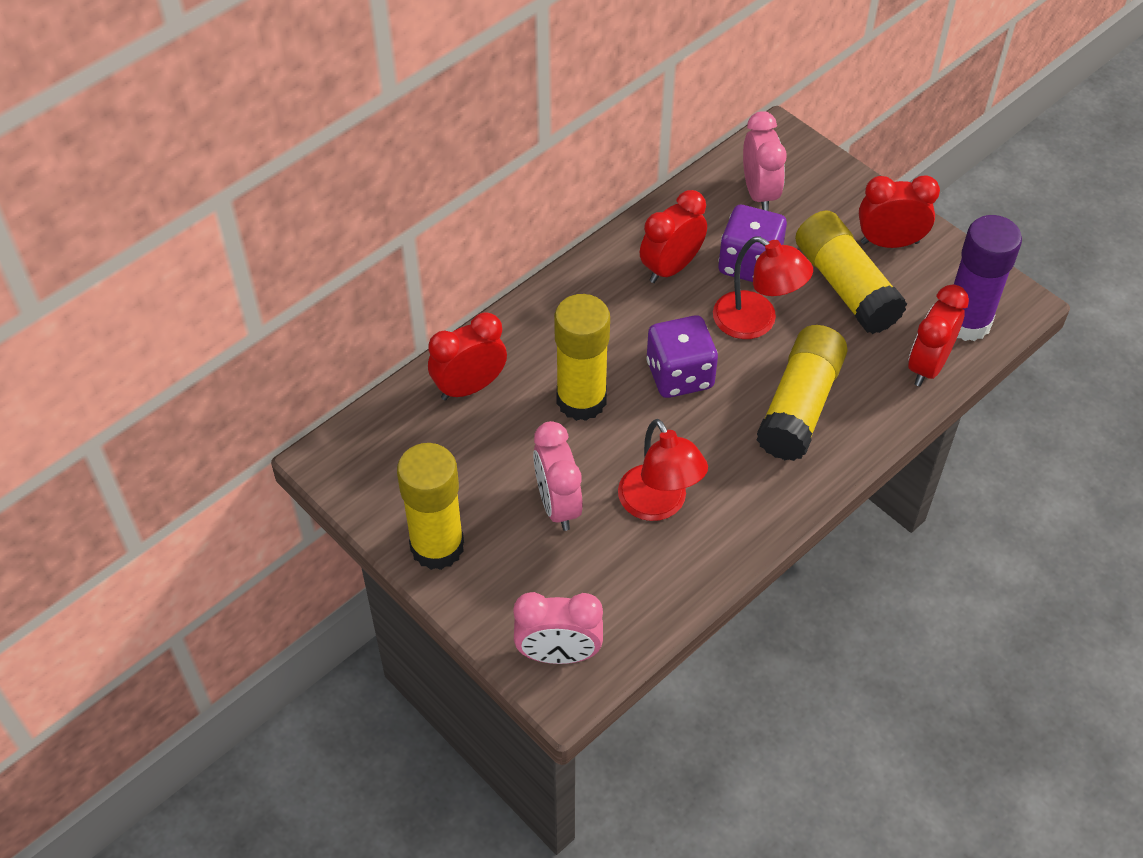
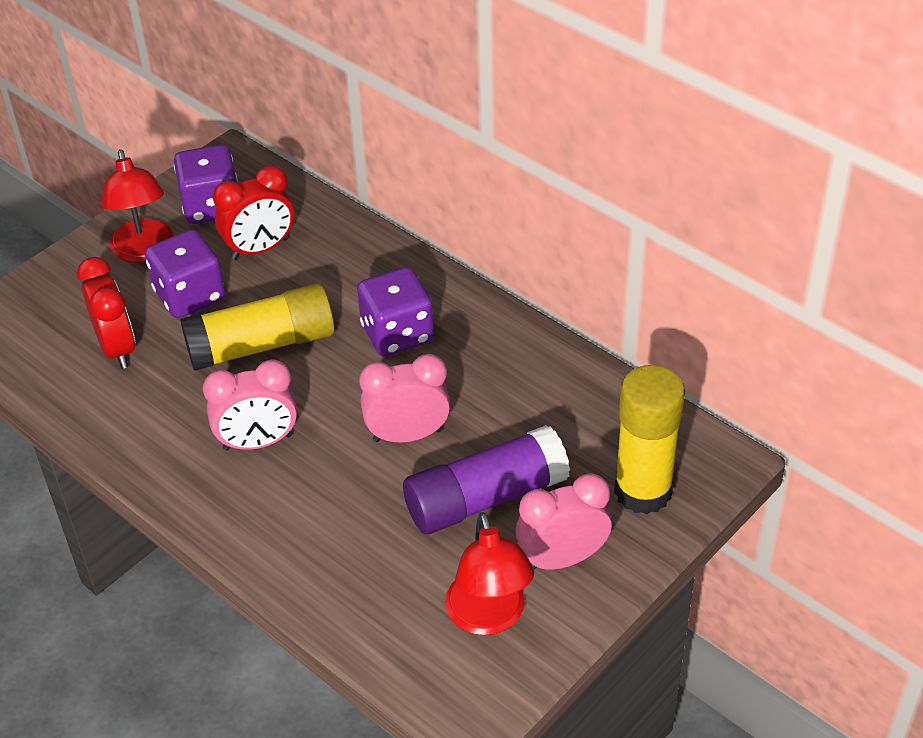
purple dice: [646,315,718,398] [718,205,787,282] = 2 -> [145,229,225,318] [174,145,237,224] [357,267,434,357] = 3
red clock: [428,312,507,400] [640,190,707,283] [859,175,940,248] [908,285,969,386] = 4 -> [77,257,135,369] [213,166,294,260] = 2
yellow glue stick: [397,443,464,570] [554,294,610,421] [757,325,848,461] [795,210,907,334] = 4 -> [180,283,335,371] [614,365,685,514] = 2

